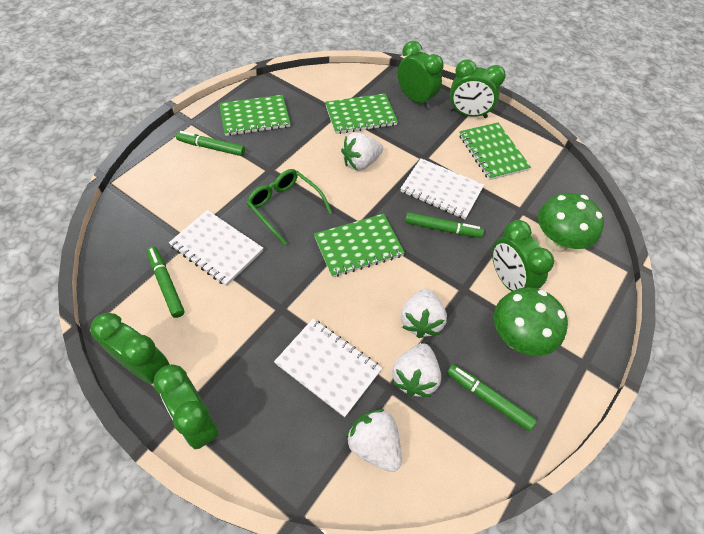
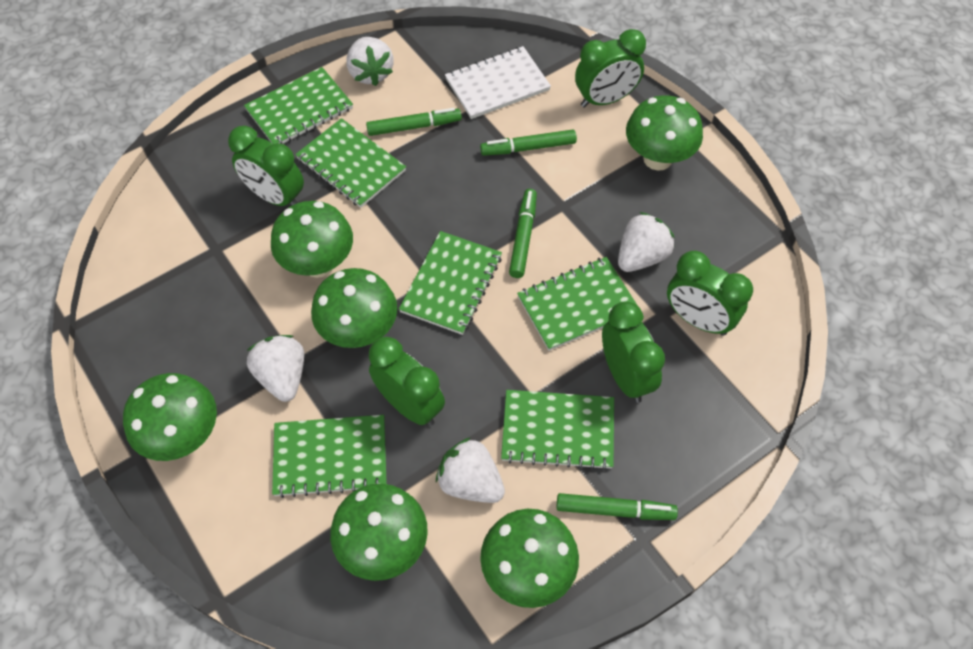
green glasses: [247,169,332,245] = 1 -> none = 0
green mushroom: [494,287,568,356] [538,193,604,252] = 2 -> [123,373,217,461] [271,201,353,278] [311,268,397,348] [330,484,428,581] [480,509,579,608] [626,95,703,171] = 6
green notebook: [219,95,291,136] [314,214,405,277] [325,93,398,134] [459,123,531,180] = 4 -> [244,67,353,144] [272,415,387,498] [295,118,406,208] [399,231,502,335] [501,390,614,470] [517,257,638,351] = 6
white notebook: [169,210,263,286] [274,319,382,417] [400,158,484,219] = 3 -> [445,46,551,119] = 1

